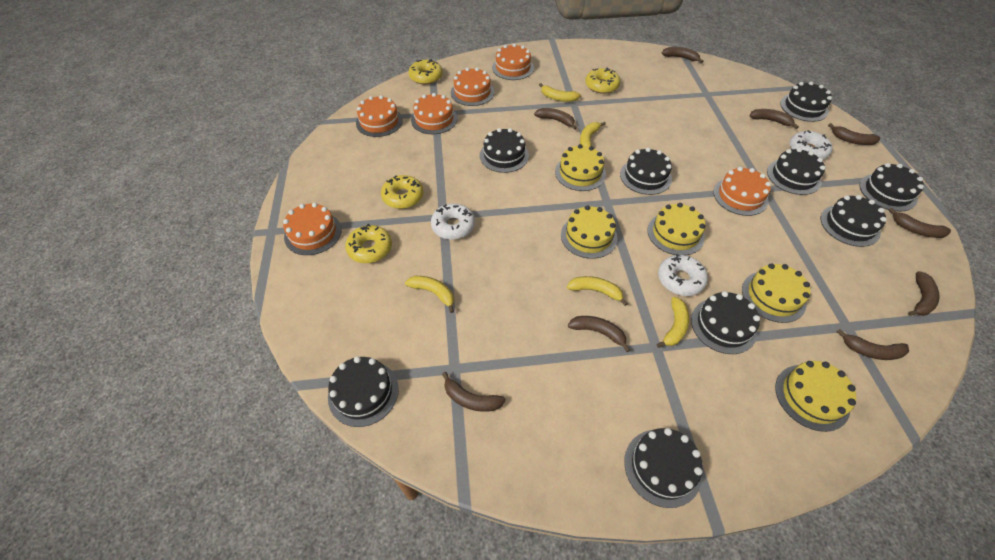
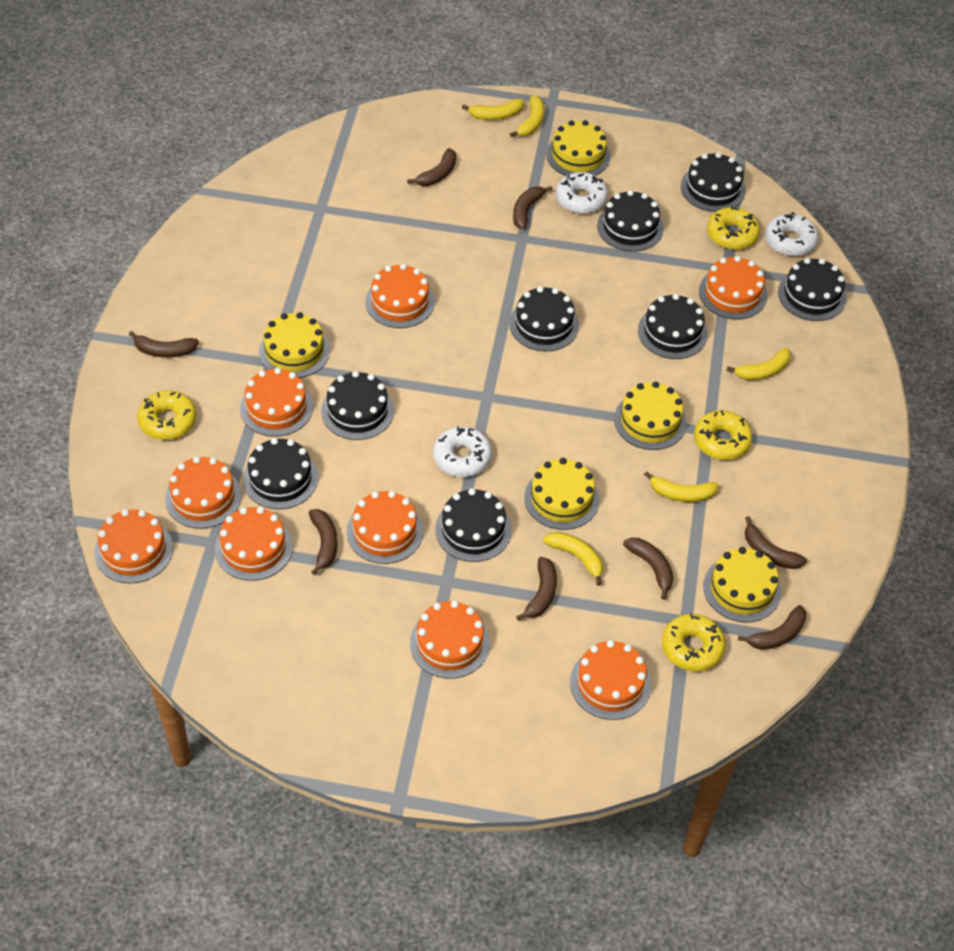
black cake: [328,356,399,427] [480,128,529,173] [620,148,672,195] [624,428,703,508] [691,291,760,354] [767,148,825,195] [780,82,832,122] [821,195,887,247] [860,163,924,212] = 9 -> [243,438,318,509] [321,371,394,440] [435,488,512,562] [509,286,579,351] [597,190,664,252] [638,294,708,359] [681,152,746,212] [778,258,847,321] = 8
brown banana: [442,372,506,412] [534,108,576,130] [568,316,630,352] [662,47,703,63] [749,109,799,129] [828,123,880,145] [837,329,909,360] [889,208,951,238] [908,271,940,316] = 9 -> [129,331,199,357] [309,509,338,575] [407,148,456,186] [513,186,553,230] [516,557,557,621] [623,538,674,600] [738,605,806,650] [745,516,807,569] = 8
orange cake: [283,203,342,255] [356,95,403,137] [411,93,457,134] [451,67,494,106] [492,43,534,80] [713,167,771,216] = 6 -> [94,509,173,583] [165,456,242,529] [215,507,293,581] [240,368,313,437] [347,491,423,564] [365,264,435,328] [410,601,490,679] [570,640,651,720] [699,256,767,319] = 9

